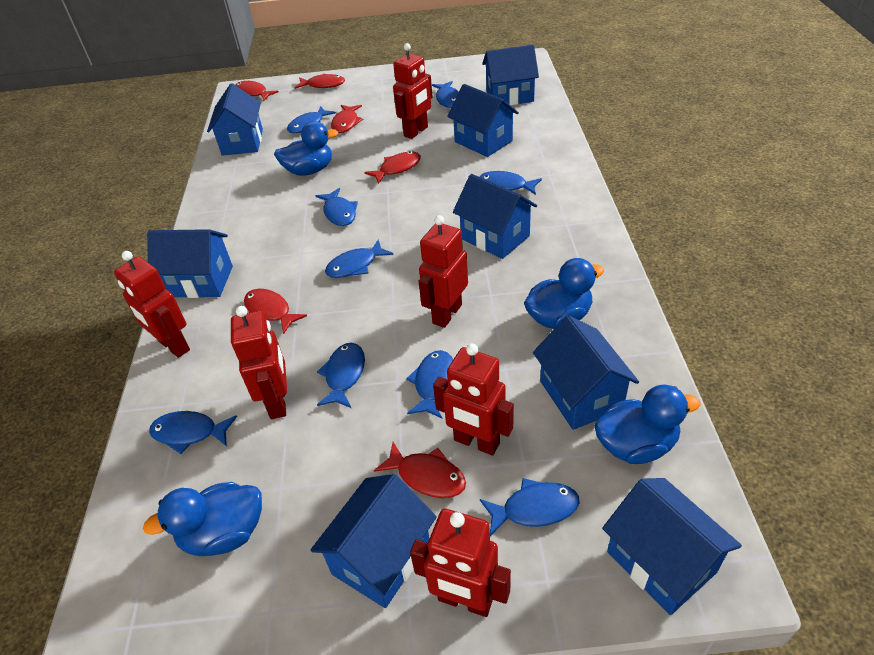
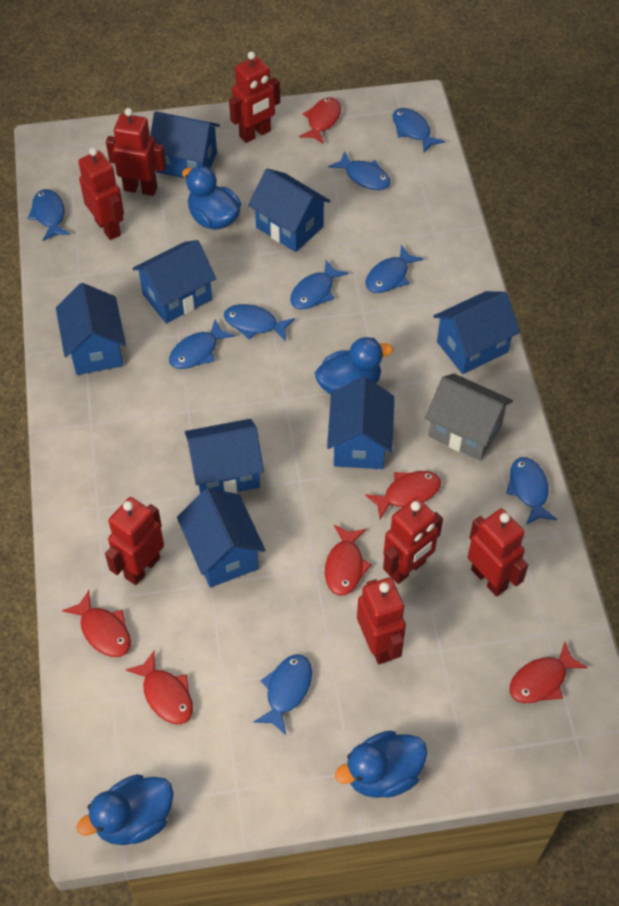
grey house: none = 0 -> [425,373,513,461] = 1
red robot: [114,251,190,358] [231,306,287,419] [393,43,433,139] [410,509,511,617] [418,215,468,328] [433,343,514,456] = 6 -> [78,148,124,240] [105,497,164,585] [106,108,166,196] [229,51,280,143] [357,577,406,664] [383,497,443,584] [468,509,528,597] = 7

